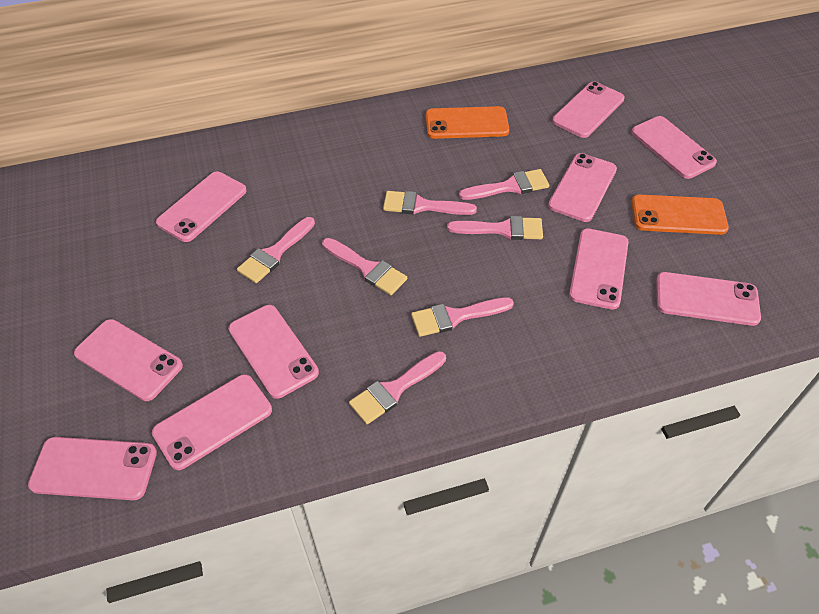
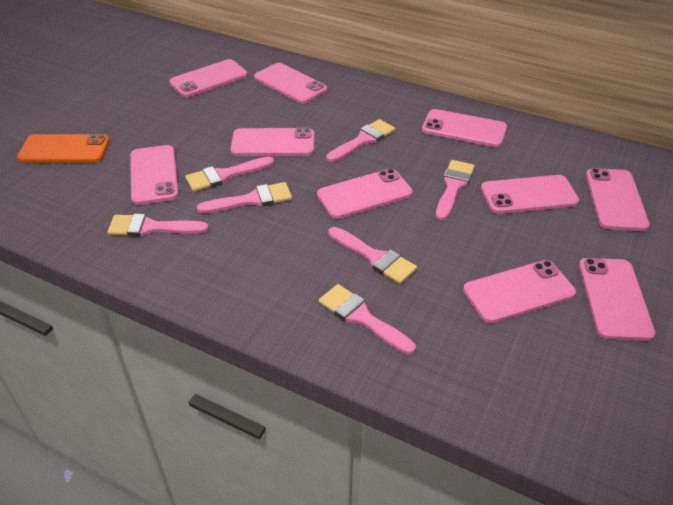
orange phone: [426,106,509,139] [631,195,729,235] = 2 -> [17,134,110,163] = 1

